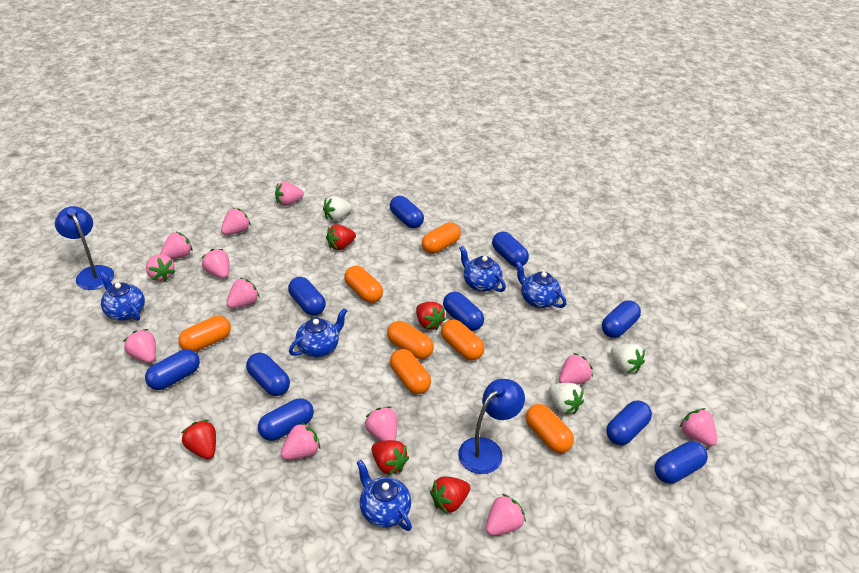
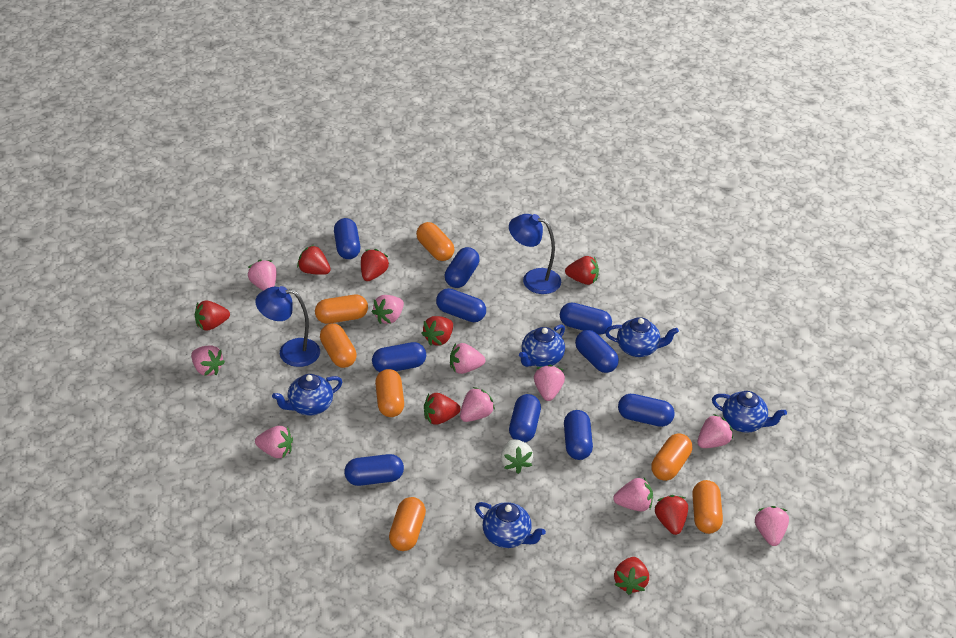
pink strawberry: [124,329,156,363] [146,254,176,282] [160,231,192,259] [202,249,229,279] [221,208,251,235] [227,278,260,308] [275,181,304,206] [281,422,320,460] [364,406,397,441] [486,494,526,536] [559,353,593,385] [680,408,717,446] = 12 -> [191,345,225,376] [248,260,277,291] [255,426,293,458] [372,295,404,324] [450,343,485,374] [460,387,495,422] [534,365,565,401] [613,478,653,511] [697,414,733,448] [755,506,789,546] = 10
red strawberry: [181,420,216,459] [326,224,356,250] [372,440,409,476] [416,302,446,330] [430,477,470,514] = 5 -> [195,300,230,331] [297,245,331,275] [361,249,389,281] [421,316,453,346] [424,393,461,424] [565,256,599,285] [614,557,649,595] [654,495,688,535] = 8
white strawberry: [323,196,352,221] [549,383,584,414] [611,344,645,373] = 3 -> [501,439,533,474] = 1

